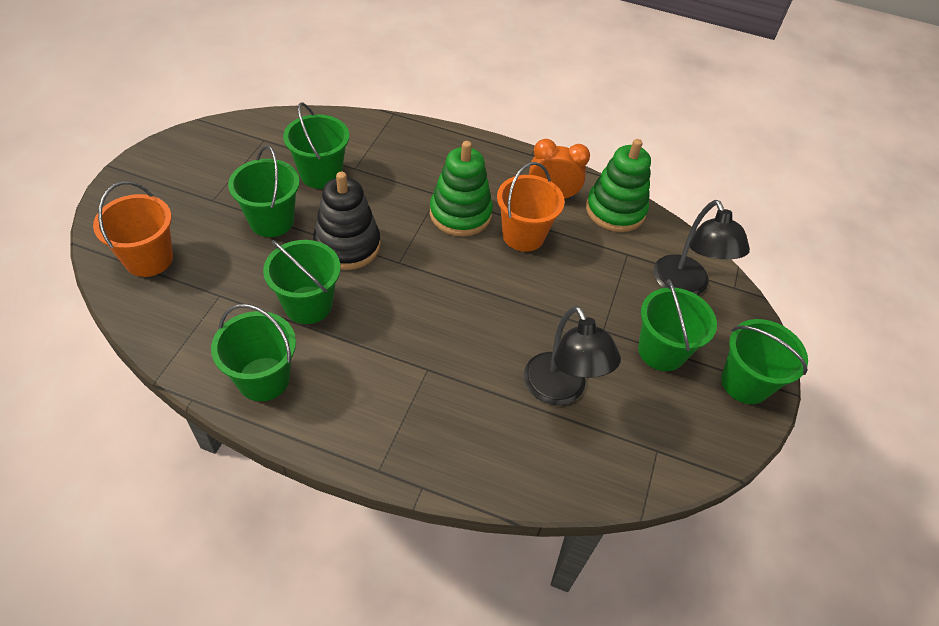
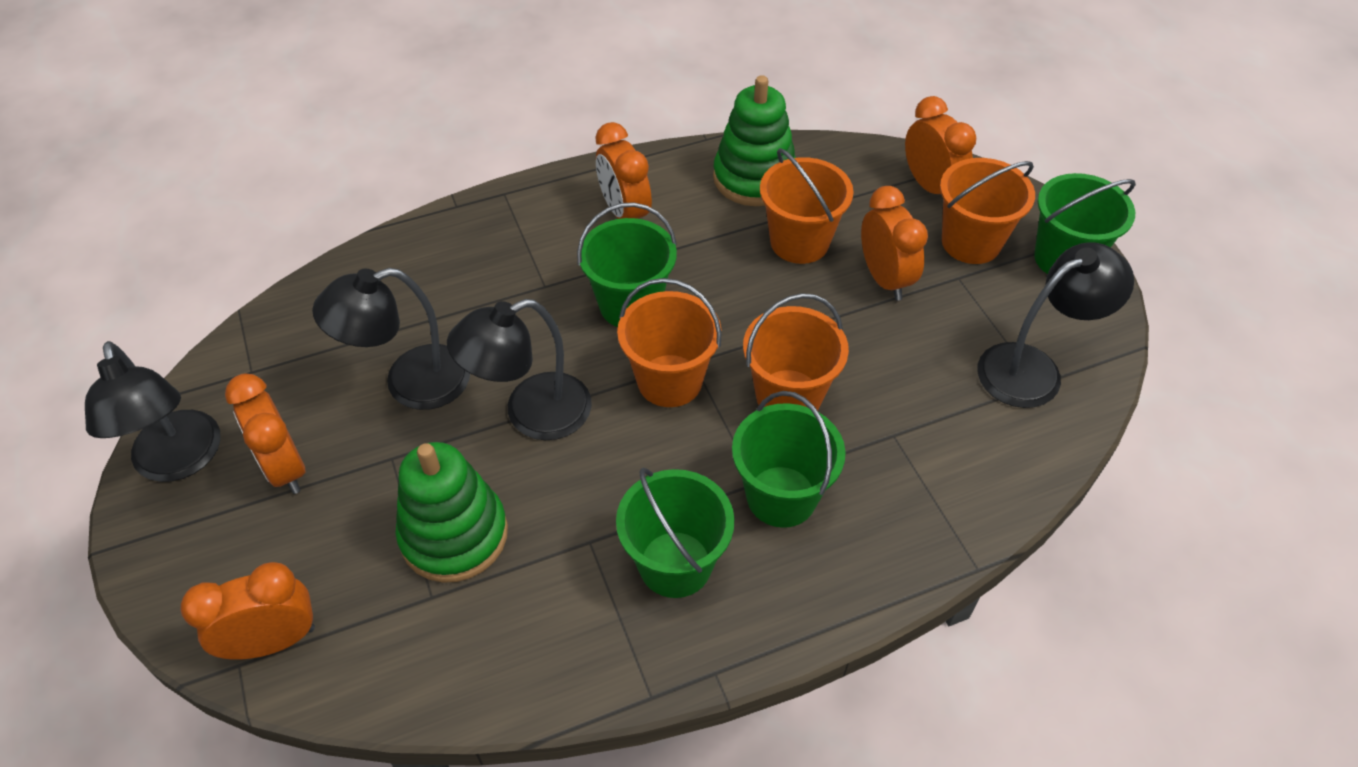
black lamp: [524,306,621,405] [654,200,750,295] = 2 -> [85,341,221,482] [312,268,470,410] [447,299,592,440] [977,242,1134,408] = 4
black stacking toy: [313,172,381,270] = 1 -> none = 0
green bucket: [211,304,296,401] [228,145,300,237] [263,240,341,324] [283,103,349,189] [638,279,717,371] [721,319,808,404] = 6 -> [577,202,677,327] [616,468,734,598] [732,391,846,528] [1034,173,1136,274] = 4
orange bucket: [93,181,173,277] [497,162,565,252] = 2 -> [617,278,721,407] [743,293,849,411] [760,148,854,264] [940,158,1035,264] = 4
orange clock: [529,139,590,200] = 1 -> [180,562,315,660] [225,374,305,494] [596,122,652,219] [861,186,928,301] [905,96,976,194] = 5

